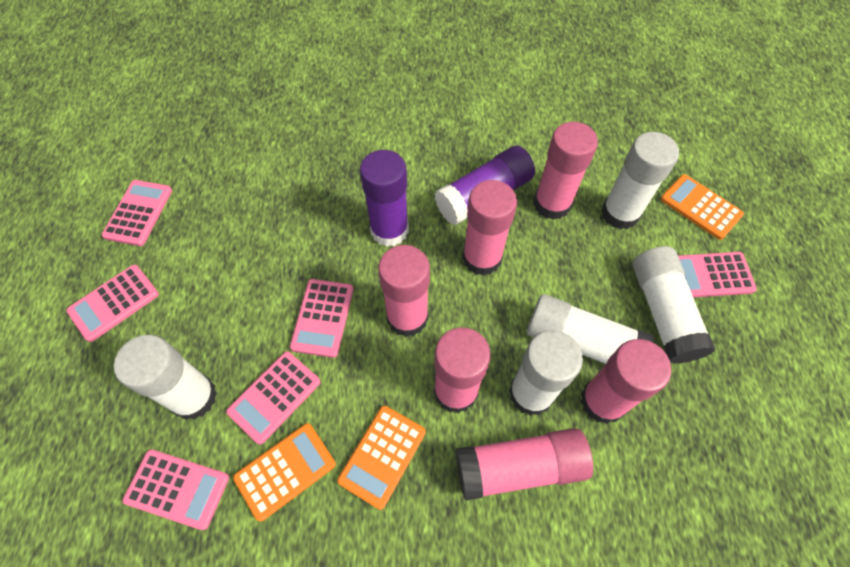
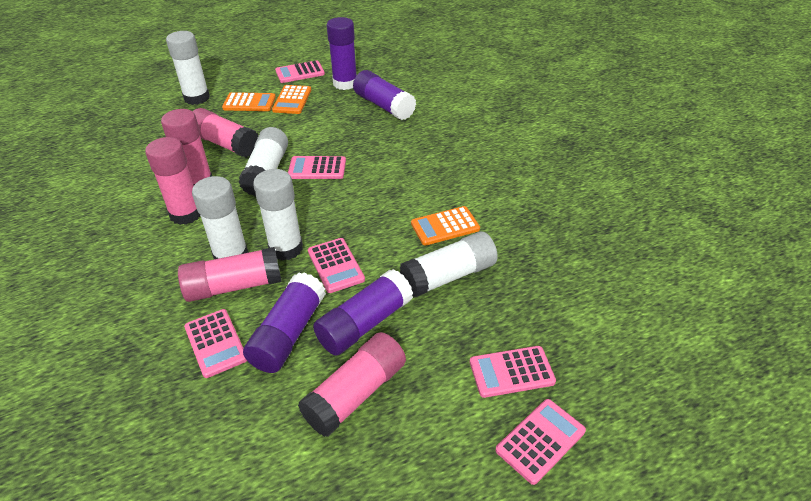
pink glue stick: [378,245,430,337] [434,328,491,413] [456,428,593,501] [462,180,517,276] [533,122,598,220] [581,339,671,424] = 6 -> [145,137,200,225] [161,109,212,185] [178,247,282,302] [192,108,258,157] [298,332,406,437] = 5
purple glue stick: [360,150,409,247] [435,146,535,225] = 2 -> [243,272,326,373] [313,269,413,356] [326,17,357,90] [353,70,416,120] = 4

